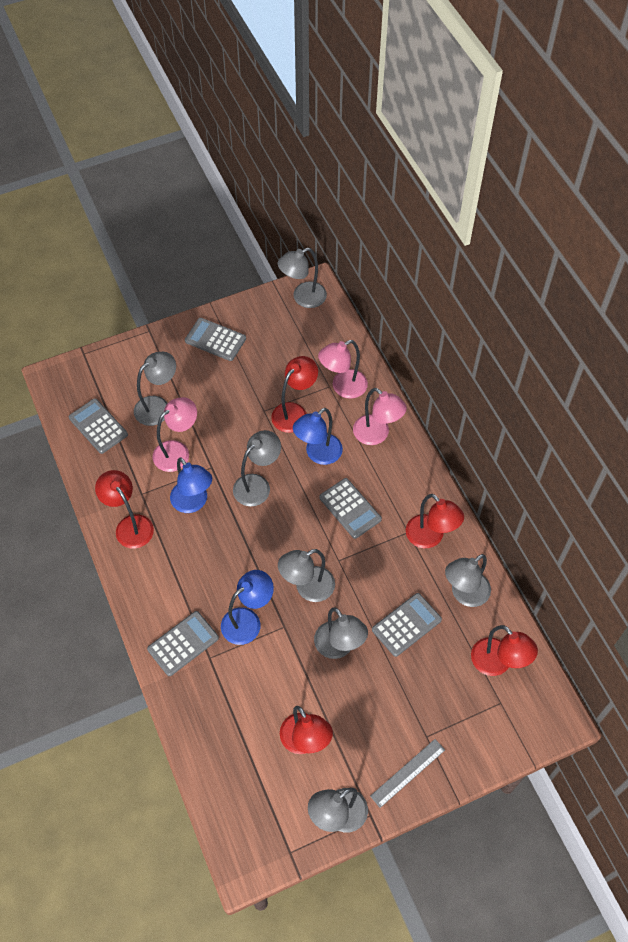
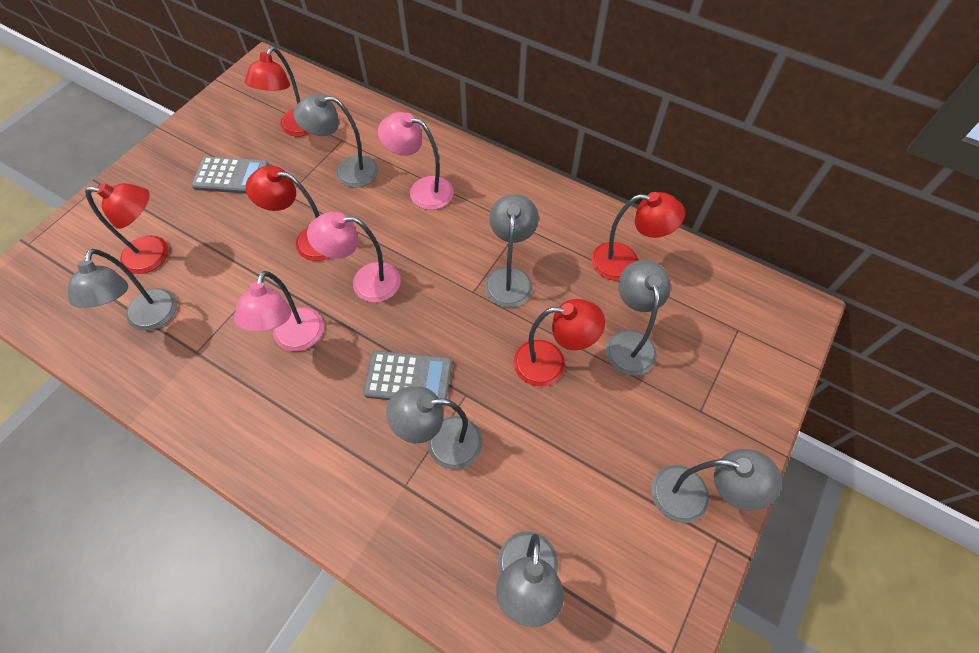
blue lamp: [170,457,212,513] [221,570,274,645] [293,408,343,465] = 3 -> none = 0
grey calculator: [69,398,128,454] [147,611,219,676] [185,318,246,361] [319,478,382,539] [372,593,442,657] = 5 -> [191,156,269,194] [363,351,452,405] = 2
grey ruler: [370,739,445,808] = 1 -> none = 0

